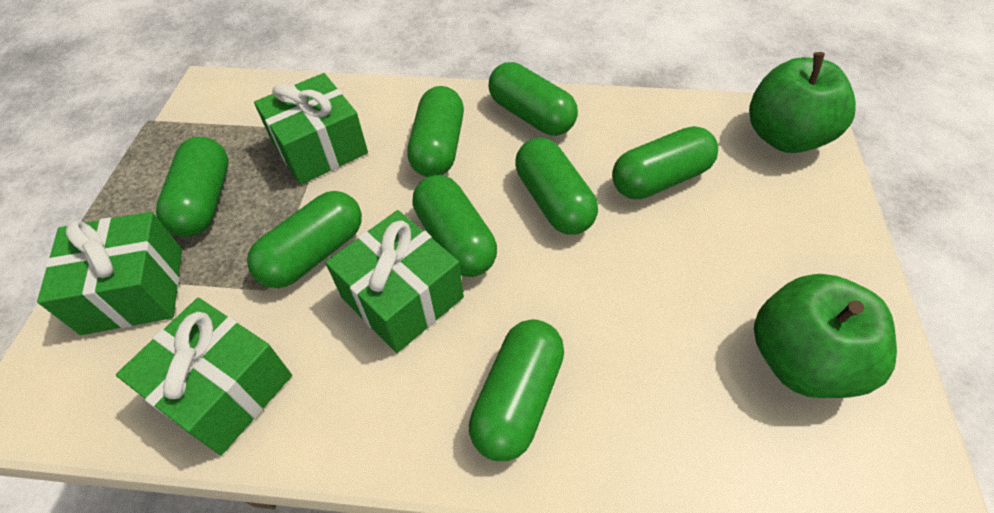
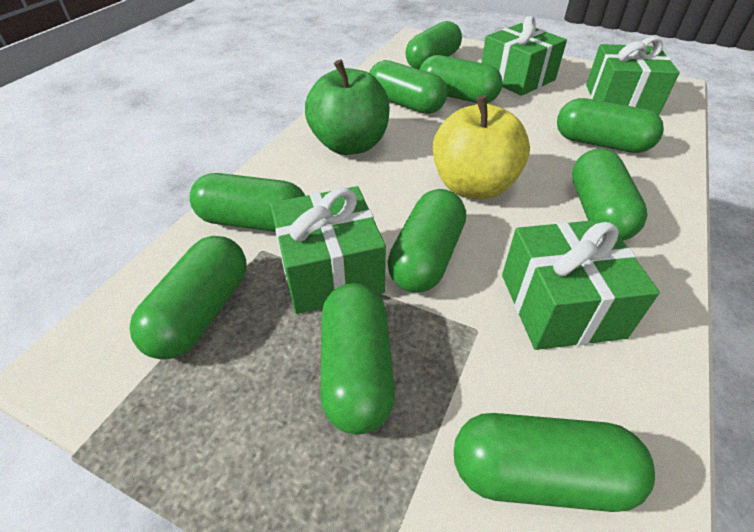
green apple: [749,52,856,153] [754,274,897,398] = 2 -> [305,59,390,155] = 1
green capsule: [156,137,229,237] [247,191,362,288] [407,86,464,177] [413,175,497,277] [469,319,564,461] [489,62,578,136] [515,137,598,235] [612,126,718,199] = 8 -> [130,236,247,360] [190,173,306,232] [321,283,395,435] [369,60,447,114] [387,189,466,292] [405,21,462,69] [419,55,503,103] [454,413,655,512] [557,98,664,153] [572,149,647,240] = 10
yellow apple: none = 0 -> [433,95,530,199] = 1

